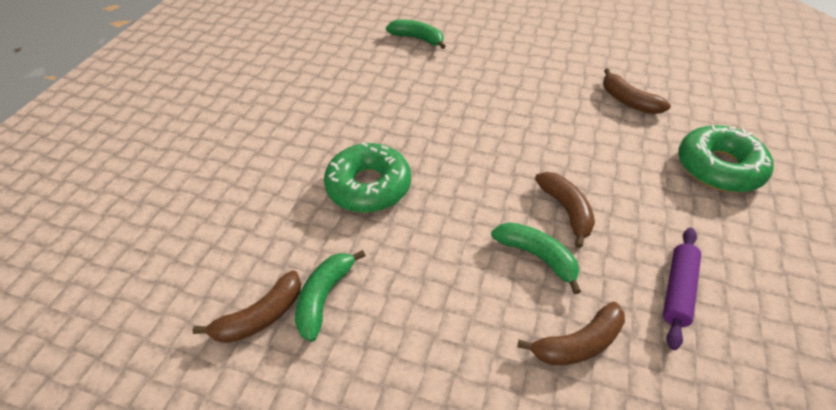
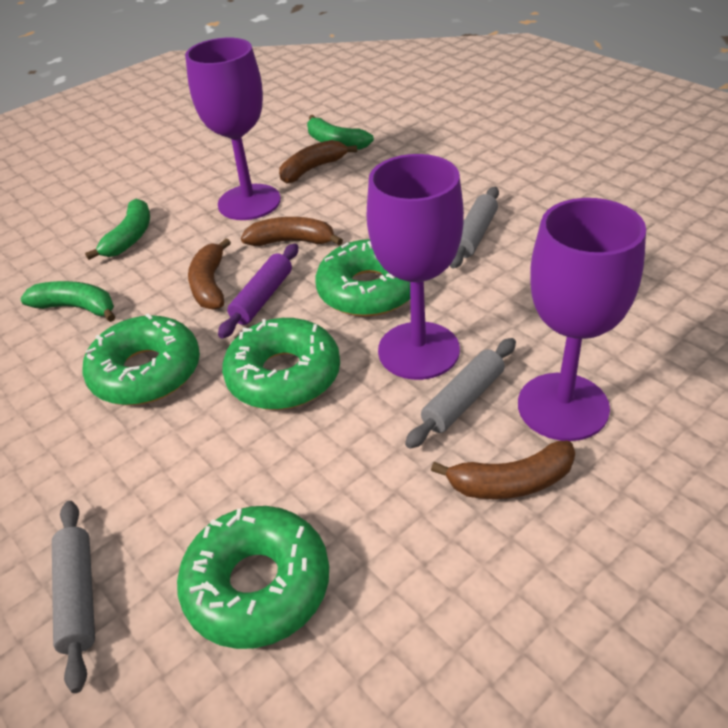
green donut: [324,142,411,213] [678,125,774,192] = 2 -> [82,314,200,405] [177,506,329,649] [222,318,340,410] [315,239,410,317] = 4
grey rolling pin: none = 0 -> [52,501,95,693] [405,338,516,449] [450,187,499,269] = 3
purple goblet: none = 0 -> [185,38,281,220] [367,154,464,380] [518,198,646,441] = 3

